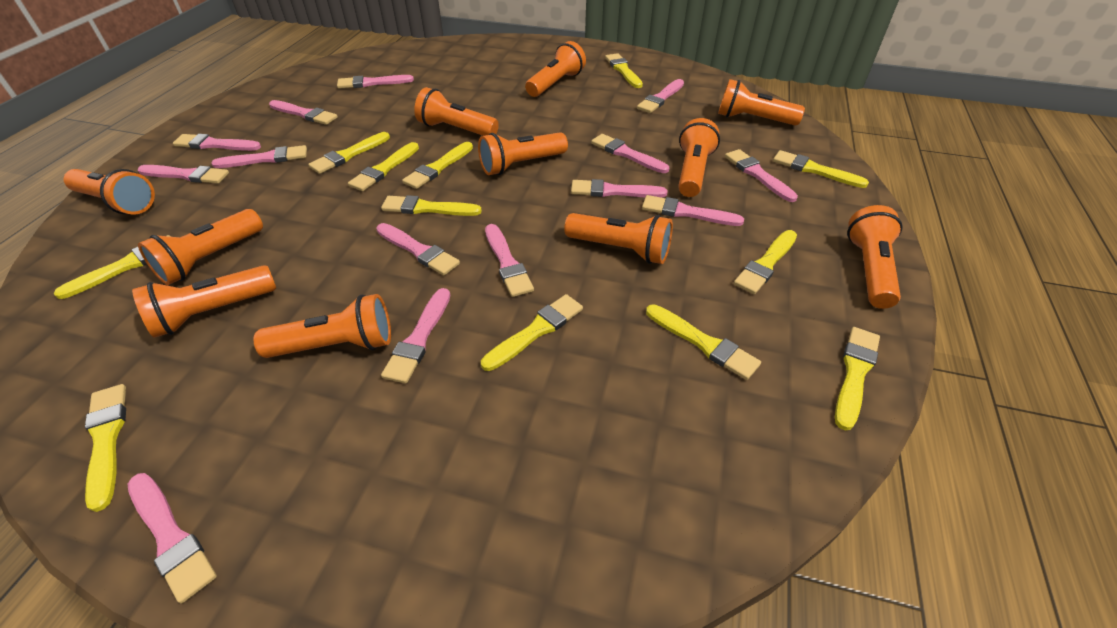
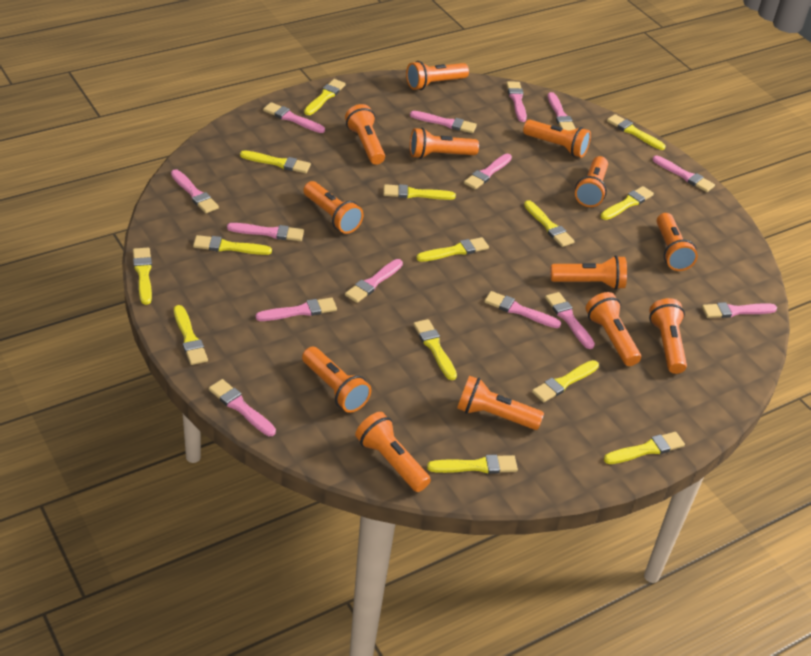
orange flashlight: [64,169,155,214] [132,265,276,338] [138,209,263,285] [254,294,391,358] [414,87,499,136] [478,132,568,175] [525,41,586,97] [564,213,673,264] [678,118,720,197] [718,79,805,125] [847,205,903,309] = 11 -> [302,347,371,413] [303,181,364,234] [345,104,385,165] [355,412,431,492] [406,61,469,90] [410,128,479,159] [457,376,544,430] [523,120,591,158] [550,256,627,290] [575,156,608,207] [585,292,641,366] [649,298,687,374] [656,213,698,271] = 13
yellow brush: [54,235,171,299] [85,384,126,512] [308,132,390,174] [348,142,419,191] [381,195,482,216] [402,142,473,189] [481,294,583,371] [605,53,643,88] [646,304,761,380] [734,230,797,294] [773,150,869,188] [835,327,880,431] = 12 -> [133,248,152,305] [174,305,208,365] [193,235,272,255] [240,150,311,173] [304,79,346,115] [383,184,456,200] [413,319,457,380] [416,237,489,262] [427,455,518,474] [524,200,575,247] [532,360,599,402] [601,186,654,220] [604,432,685,464] [607,114,666,150] = 14

